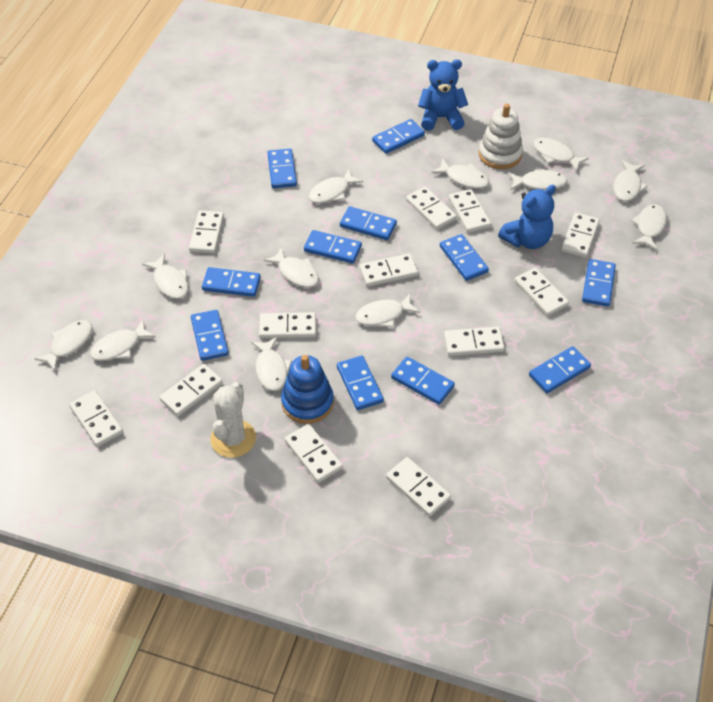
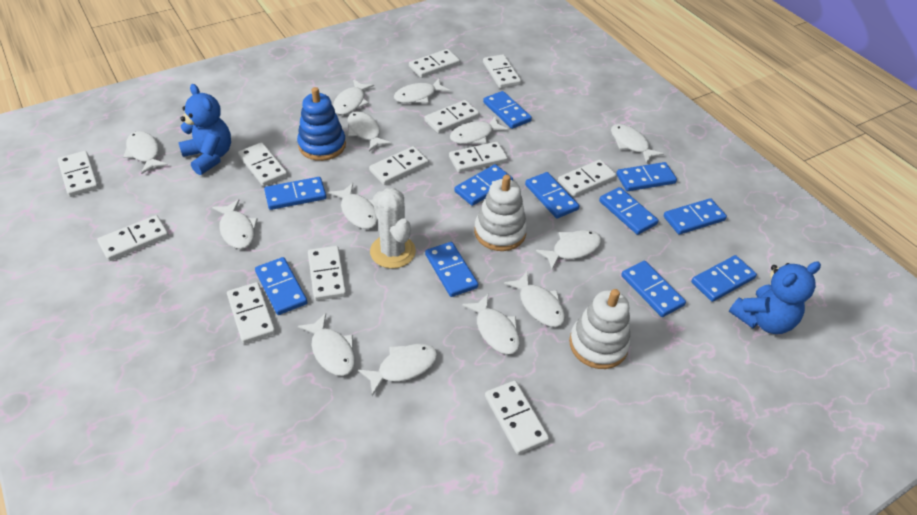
white fish: [35,320,92,372] [90,319,156,361] [142,254,188,299] [251,337,292,391] [264,247,319,288] [309,169,363,204] [355,294,420,328] [431,158,489,189] [508,167,567,190] [533,138,589,172] [613,160,648,201] [631,204,667,250] = 12 -> [123,131,168,174] [212,199,258,249] [298,313,355,376] [329,183,378,229] [333,79,374,115] [347,111,392,151] [358,344,438,396] [394,78,450,103] [450,116,508,144] [462,294,520,354] [504,271,565,327] [536,230,602,269] [611,124,664,164] = 13
white stacking toy: [478,104,523,169] = 1 -> [474,175,527,251] [569,289,630,369] = 2

